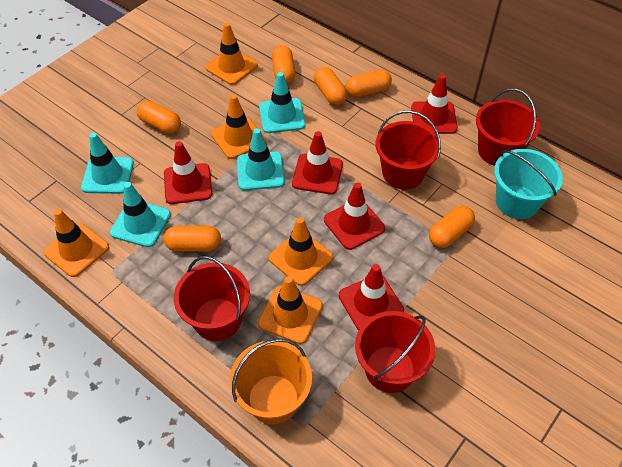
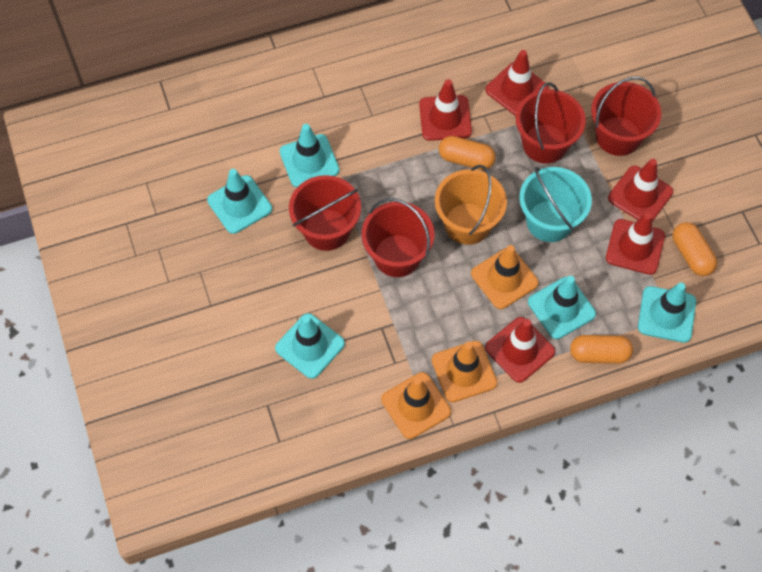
orange capsule: [137,101,181,134] [164,226,221,252] [272,45,296,84] [314,67,347,105] [346,70,392,98] [429,206,475,248] = 6 -> [439,136,496,170] [570,335,633,364] [673,222,717,276] = 3
orange traffic cone: [43,209,109,277] [206,23,258,85] [211,94,266,159] [258,276,323,344] [269,217,333,286] = 5 -> [381,372,451,439] [432,341,497,402] [471,245,539,309] = 3
turquoise traffic cone: [81,133,134,194] [110,182,171,247] [237,128,285,191] [259,72,306,133] = 4 -> [207,169,272,234] [275,313,345,379] [280,124,340,187] [528,276,596,339] [638,282,696,343] = 5

